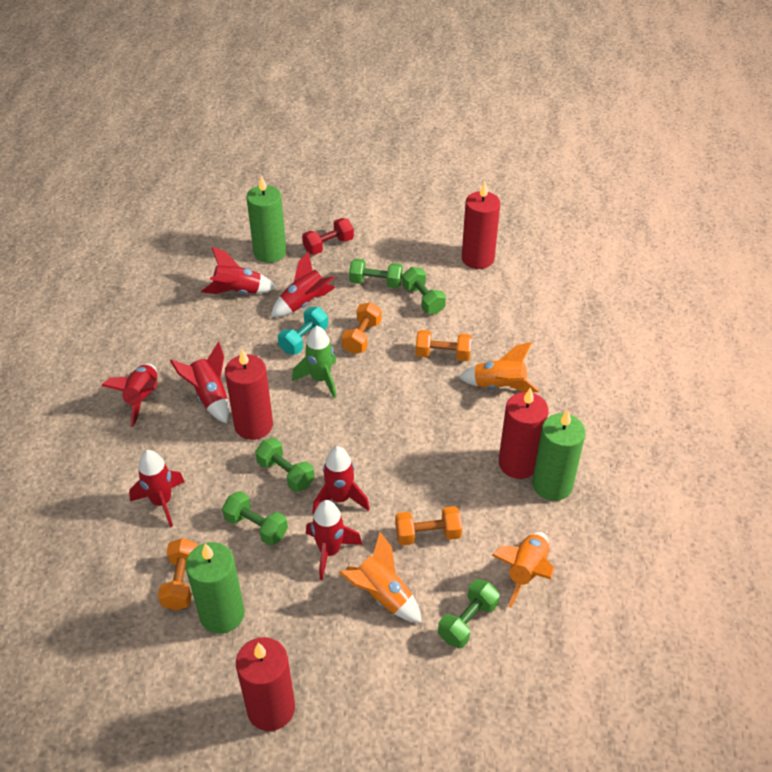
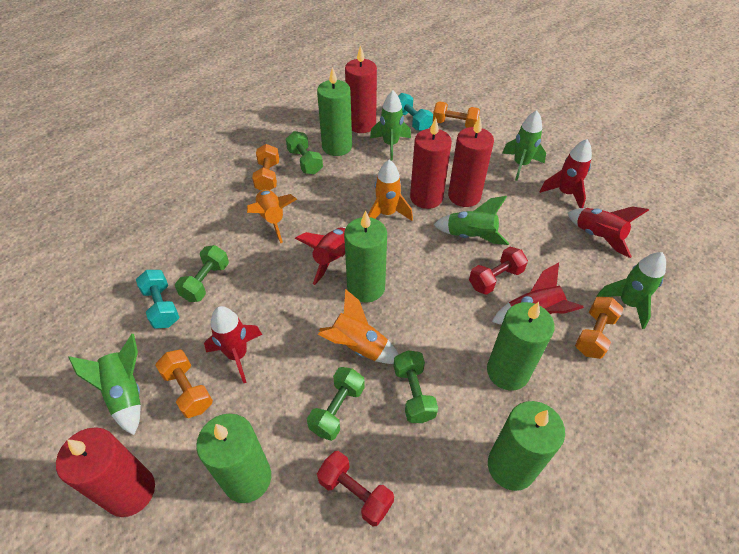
green candle: [185,542,245,634] [246,175,286,263] [532,410,585,501] = 3 -> [196,413,271,503] [317,67,352,156] [344,210,387,303] [487,302,555,391] [488,401,565,491] = 5
green dumbbell: [222,491,288,546] [255,438,315,492] [349,259,403,289] [402,267,446,314] [438,579,500,648] = 5 -> [175,245,229,302] [286,131,323,174] [307,367,365,441] [394,350,438,423] = 4
green rocket: [292,326,336,398] = 1 -> [68,334,141,435] [370,91,411,161] [433,196,509,245] [502,110,546,181] [597,252,666,329] = 5
red dumbbell: [302,218,354,255] = 1 -> [317,451,394,526] [469,247,528,295] = 2
red rocket: [101,364,158,427] [129,450,185,527] [170,342,229,424] [201,247,276,294] [271,251,336,317] [306,500,362,580] [313,446,370,514] = 7 -> [204,306,262,383] [295,227,346,285] [492,262,584,325] [540,139,592,208] [568,206,649,258] = 5
turquoise dumbbell: [278,307,328,354] = 1 -> [136,270,180,329] [398,93,433,131] = 2

